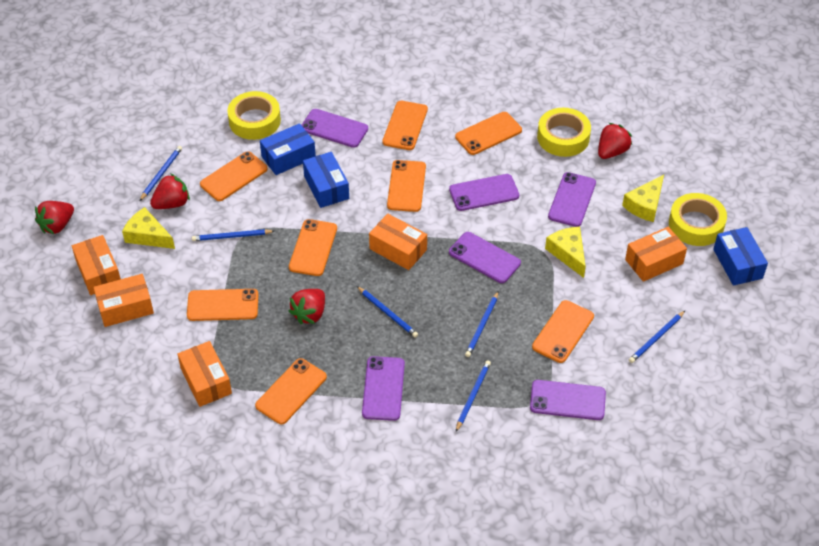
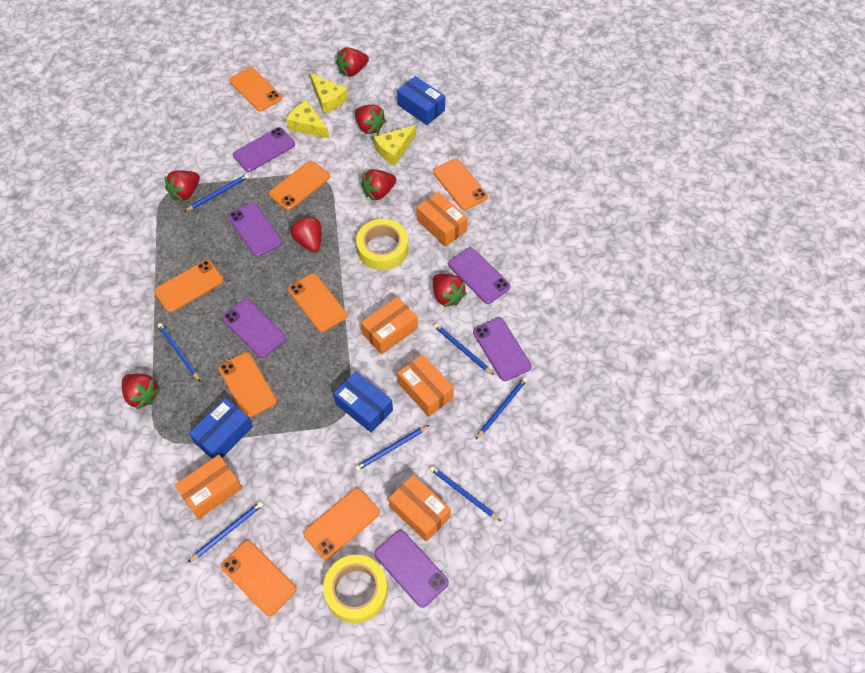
blue pencil: [140,146,182,201] [192,229,274,241] [357,286,418,338] [456,360,491,432] [465,292,498,357] [629,311,685,363] = 6 -> [158,323,200,381] [185,174,249,211] [187,501,263,563] [355,425,429,471] [430,466,501,521] [434,323,494,375] [476,377,527,439] = 7
red strawberry: [35,201,74,234] [150,173,190,209] [289,289,325,324] [598,123,632,159] = 4 -> [122,374,160,410] [165,170,200,201] [290,215,322,252] [336,47,369,77] [355,104,386,134] [361,169,396,201] [433,274,467,307] = 7
yellow tape: [227,91,281,140] [537,108,591,157] [669,193,727,246] = 3 -> [323,555,388,623] [356,219,408,270] = 2

